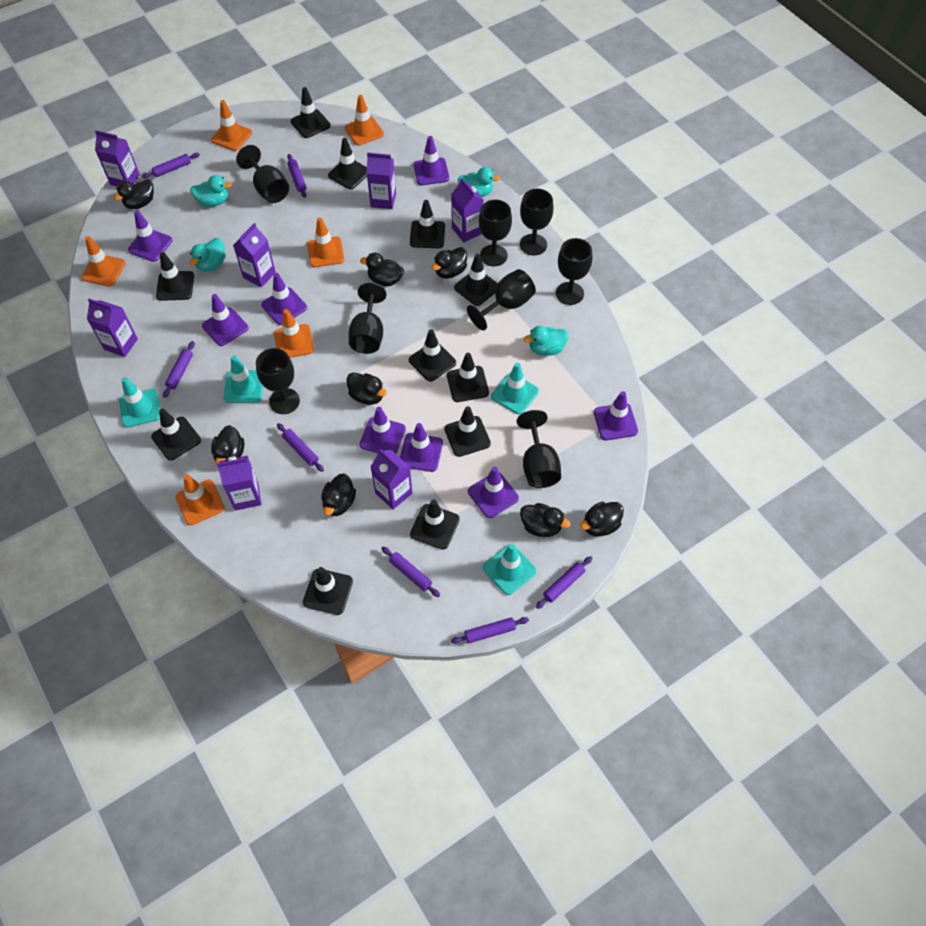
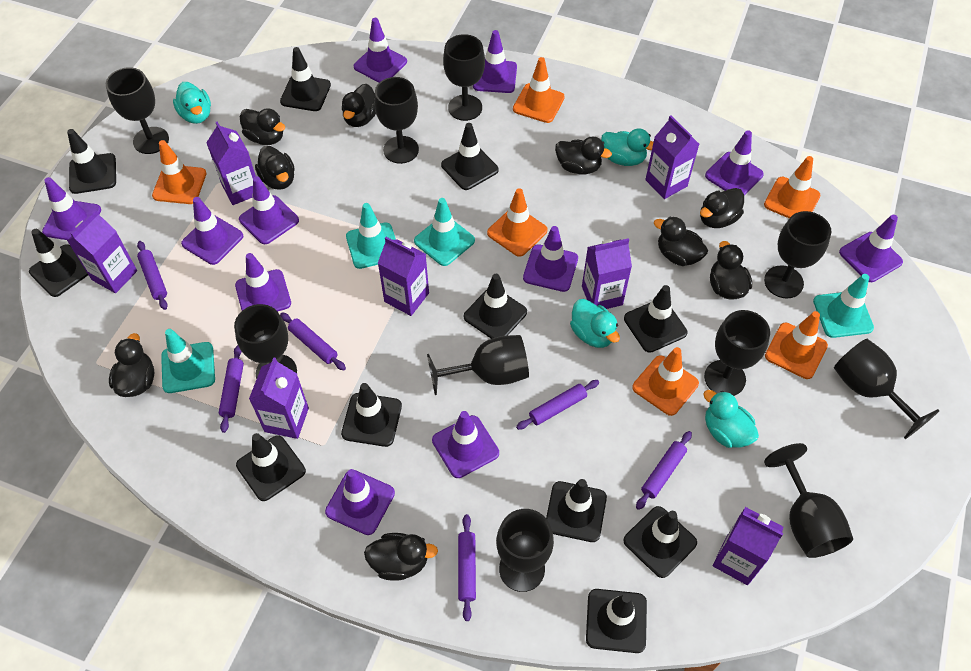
black duck: [114,179,154,209] [211,425,245,465] [321,474,356,516] [346,372,387,405] [360,253,404,286] [431,247,467,279] [520,503,570,537] [580,502,624,537] = 8 -> [109,333,154,397] [240,108,285,145] [255,146,295,190] [342,84,376,127] [364,533,438,581] [555,137,612,174] [654,217,708,266] [700,188,744,228] [710,241,752,300] = 9
black goblet: [236,145,289,203] [256,348,300,414] [349,283,386,354] [467,269,536,331] [479,200,512,266] [517,410,561,488] [520,189,553,255] [556,238,592,305] = 8 -> [106,67,169,154] [234,304,297,379] [374,77,419,164] [427,335,529,395] [443,34,485,121] [496,509,554,592] [704,310,770,396] [764,211,831,298] [764,443,853,558] [834,339,940,439] = 10
purple rolling pin: [142,153,200,178] [163,341,195,398] [277,423,324,472] [287,154,307,198] [381,547,440,597] [451,617,529,644] [536,556,592,609] = 7 -> [137,241,168,310] [219,345,244,433] [280,312,346,371] [458,514,476,621] [516,380,599,430] [636,431,692,510] = 6
purple traffic cone: [128,210,173,262] [202,294,249,346] [261,273,307,325] [360,407,406,454] [400,423,443,472] [413,136,450,185] [468,467,519,518] [594,391,638,440] = 8 -> [42,177,101,240] [181,197,243,265] [235,253,291,312] [239,176,299,244] [325,469,395,535] [354,18,407,83] [432,411,499,478] [473,30,517,93] [523,226,578,292] [705,130,764,196] [839,215,903,282] = 11

